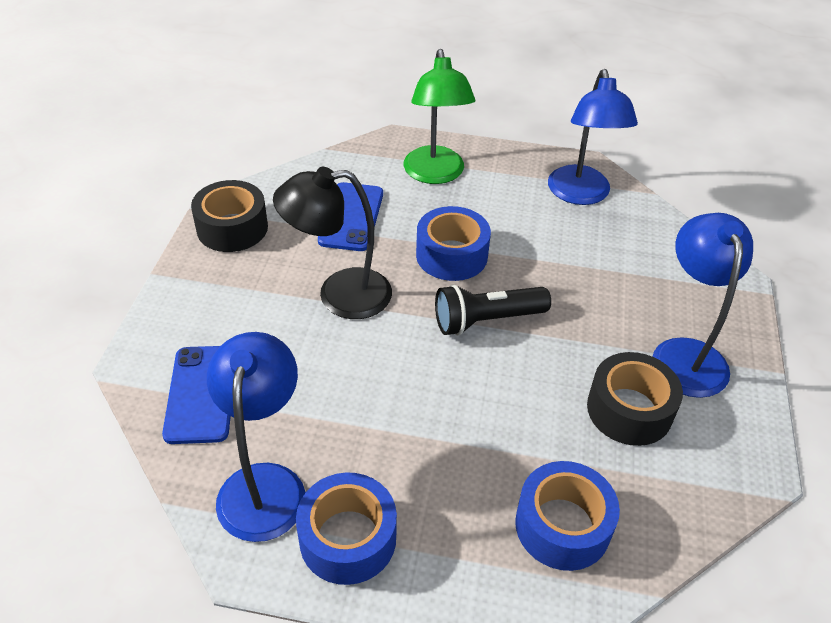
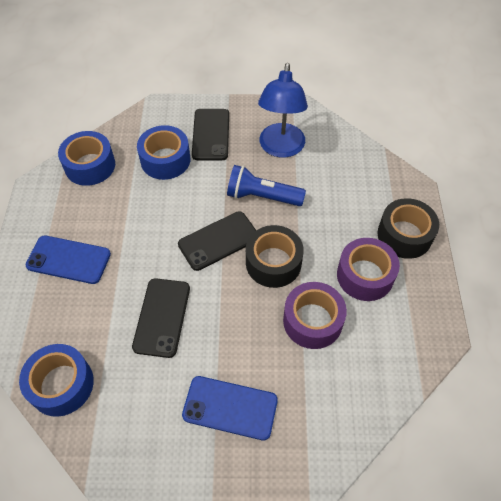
black flashlight: [435,284,551,335] = 1 -> none = 0
black lamp: [273,167,392,319] = 1 -> none = 0
black phone: none = 0 -> [132,278,190,358] [178,211,256,271] [192,109,229,160] = 3
blue flashlight: none = 0 -> [227,165,306,206] = 1
blue lamp: [207,332,305,542] [548,69,638,205] [653,213,753,398] = 3 -> [258,63,308,158] = 1
green lamp: [404,49,475,184] = 1 -> none = 0
purple tape: none = 0 -> [283,282,347,349] [337,238,400,301] = 2

